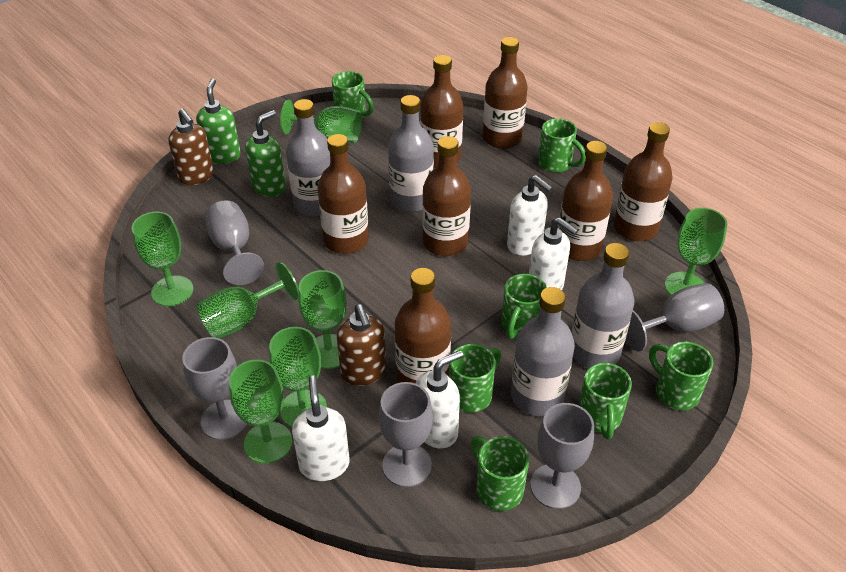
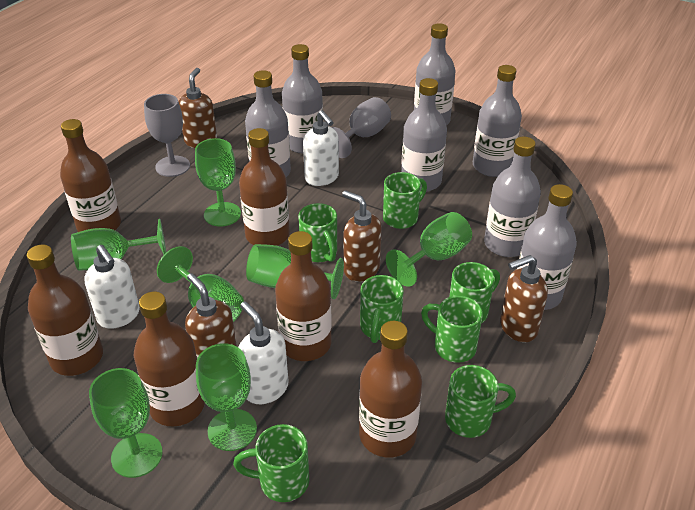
brown bottle: [318,134,369,254] [395,268,451,384] [420,55,463,168] [422,136,471,256] [483,37,528,149] [558,141,613,261] [614,122,673,241] = 7 -> [27,245,103,376] [60,119,121,232] [134,292,205,427] [239,128,290,246] [275,231,332,361] [359,321,422,457] = 6
brown soap dispenser: [169,108,214,185] [337,304,386,386] = 2 -> [178,68,217,148] [185,273,237,358] [342,190,382,282] [500,255,548,342] = 4
green soap dispenser: [196,79,240,164] [245,110,286,197] = 2 -> none = 0
grey bottle: [286,99,330,216] [388,95,434,212] [511,287,575,416] [572,243,634,368] = 4 -> [245,70,291,177] [282,44,323,153] [401,78,447,192] [414,23,455,126] [473,65,522,177] [484,137,541,257] [517,184,577,310] = 7
grey goblet: [182,337,247,440] [205,200,264,285] [379,382,433,487] [530,403,594,509] [626,283,724,351] = 5 -> [144,94,190,177] [332,97,391,158] = 2
white soap dispenser: [292,375,350,481] [416,350,463,449] [507,175,553,256] [529,218,578,290] = 4 -> [84,245,140,329] [238,301,289,404] [303,110,339,186] = 3

